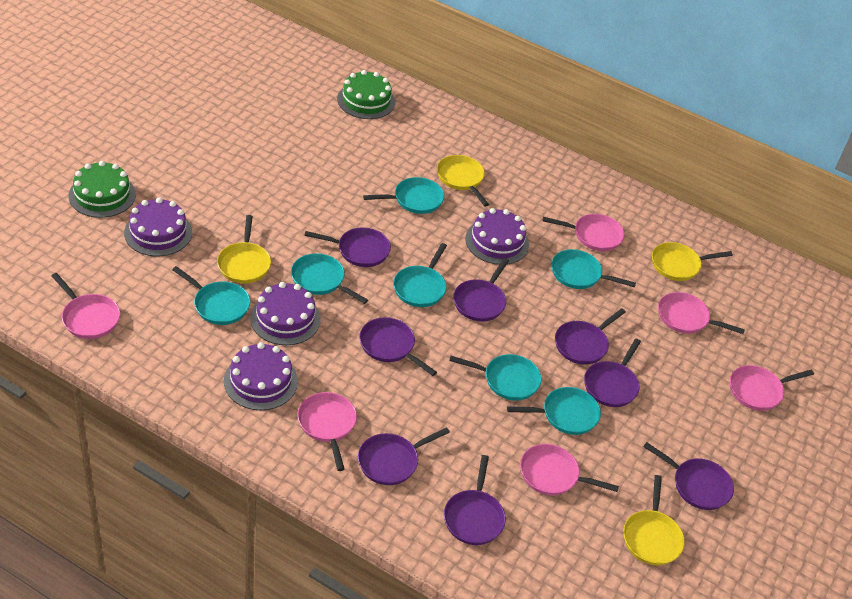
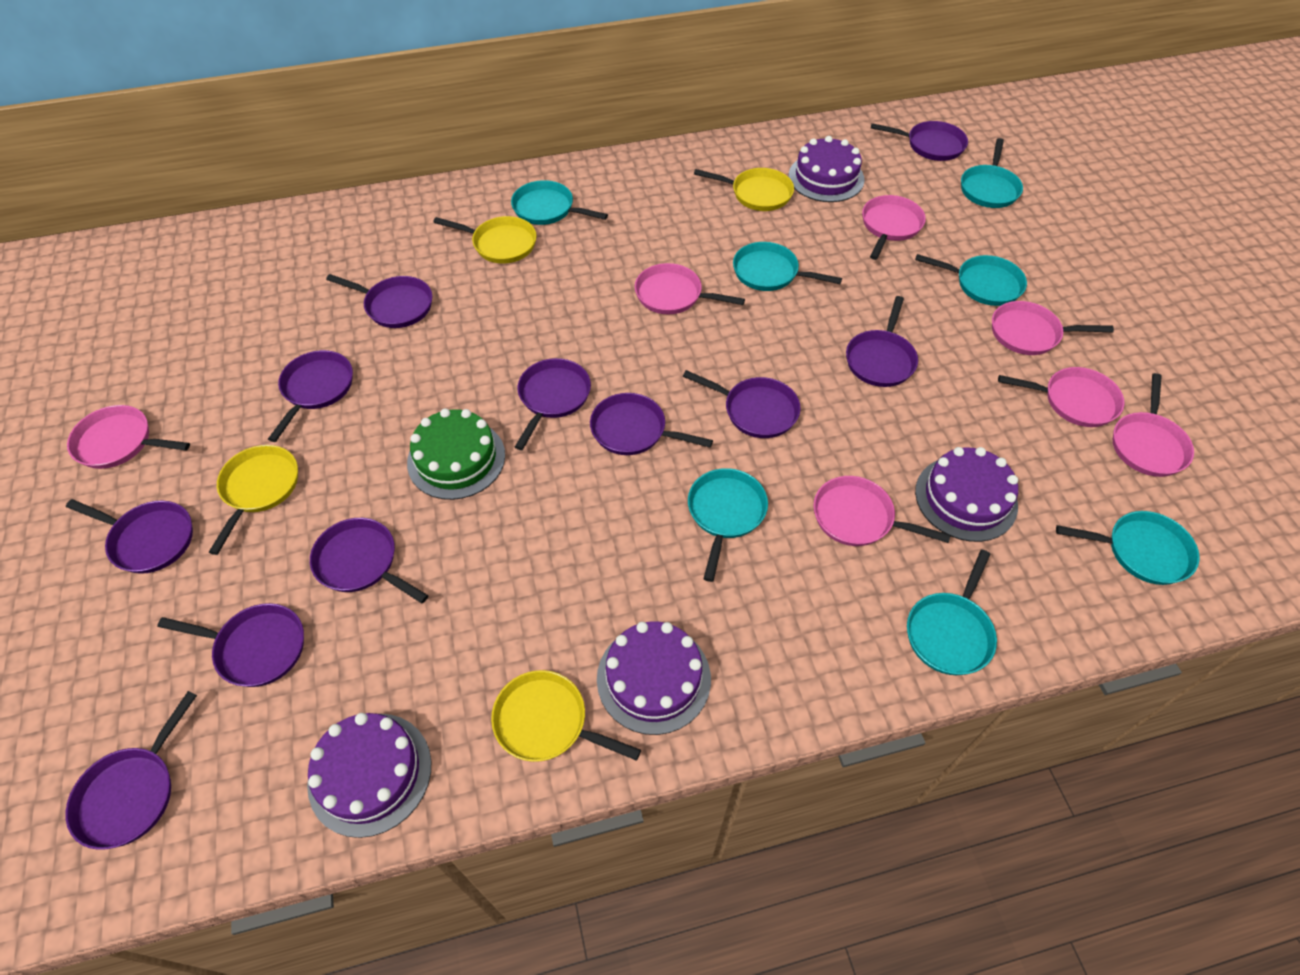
green cake: [69,161,136,218] [337,70,395,119] = 2 -> [407,408,505,500] = 1
pink pan: [51,273,120,339] [297,392,357,471] [520,444,619,495] [543,214,625,251] [658,292,745,334] [730,365,814,411] = 6 -> [67,405,190,469] [635,263,745,314] [813,476,951,546] [862,195,926,260] [992,301,1114,355] [998,367,1124,427] [1113,373,1194,477] = 7
purple pan: [304,227,391,267] [358,427,450,485] [360,317,437,376] [444,455,506,545] [453,258,509,321] [555,308,626,365] [584,339,641,407] [643,442,734,510] = 8 -> [65,691,197,850] [66,499,193,574] [157,603,304,687] [268,350,353,442] [310,518,428,603] [326,274,432,328] [515,358,591,450] [590,393,713,455] [683,370,801,438] [846,296,918,387] [871,121,968,161] = 11

